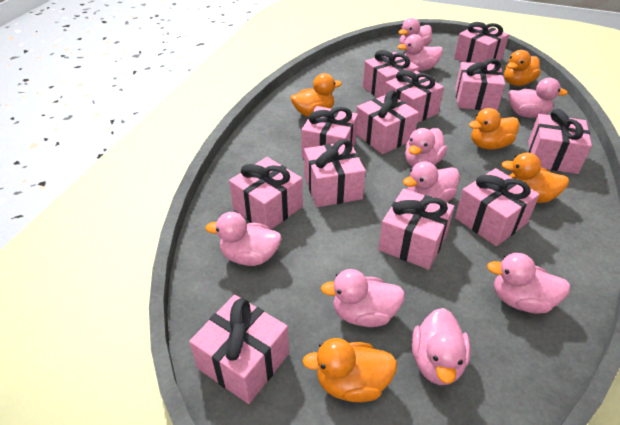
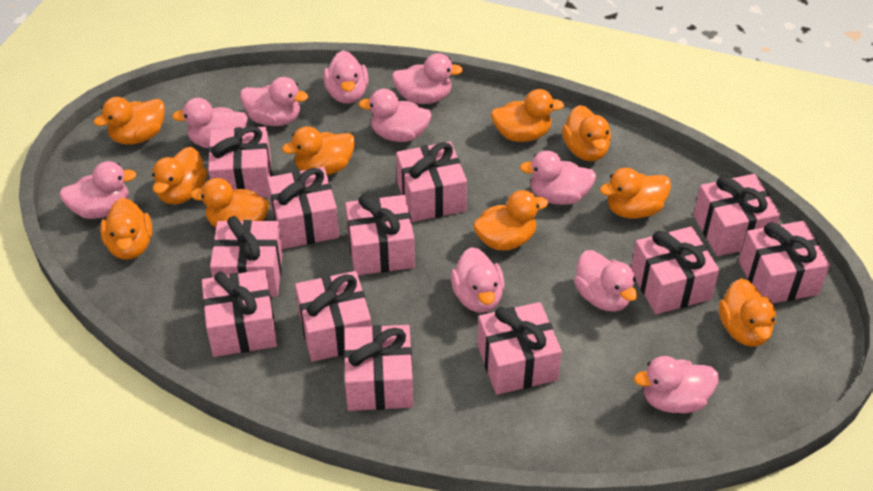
orange duck: [291,73,342,117] [302,338,397,402] [469,108,519,149] [501,153,569,203] [504,50,541,86] = 5 -> [94,97,165,145] [100,198,152,259] [152,147,207,205] [190,178,269,228] [282,126,355,175] [473,190,548,251] [491,89,564,142] [562,105,611,161] [600,168,671,219] [719,278,776,347] = 10
pink duck: [205,212,282,266] [321,269,405,327] [397,34,443,71] [398,18,432,47] [403,161,460,202] [405,128,447,167] [412,308,471,385] [487,253,571,314] [508,78,568,118] = 9 -> [59,161,136,219] [172,98,248,148] [240,77,308,126] [323,50,369,104] [358,89,432,142] [392,53,463,104] [451,247,505,313] [520,151,596,205] [574,250,638,312] [634,356,719,413] = 10

